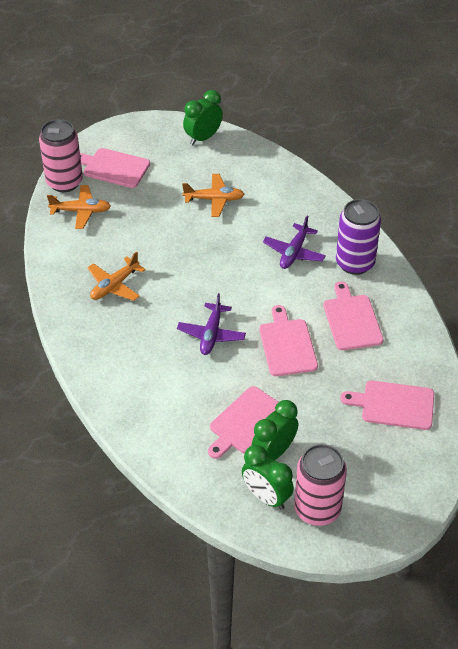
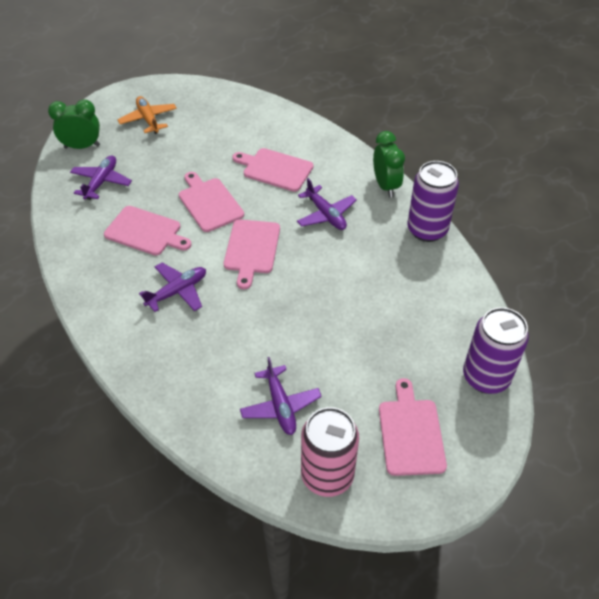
green clock: [183,90,223,145] [242,445,294,510] [252,400,299,460] = 3 -> [48,99,100,149] [373,131,405,197] = 2
orange plane: [47,185,111,229] [87,251,146,301] [182,174,244,217] = 3 -> [118,96,177,134] = 1
pink can: [39,119,83,192] [294,444,347,526] = 2 -> [301,407,359,497] = 1
purple can: [336,199,381,275] = 1 -> [407,161,459,242] [463,307,529,394] = 2
purple plane: [177,293,246,355] [263,216,326,269] = 2 -> [70,155,132,200] [139,263,206,312] [240,357,322,435] [297,178,357,230] = 4

